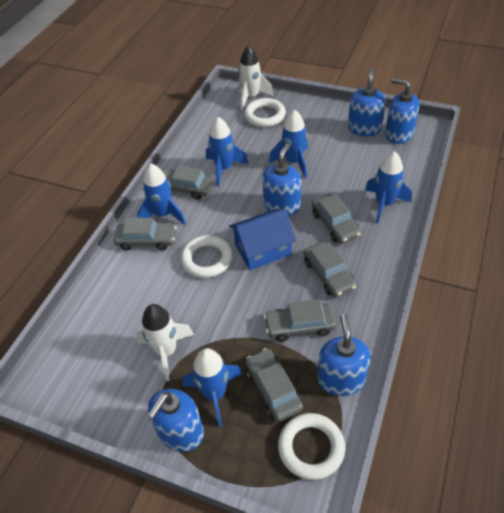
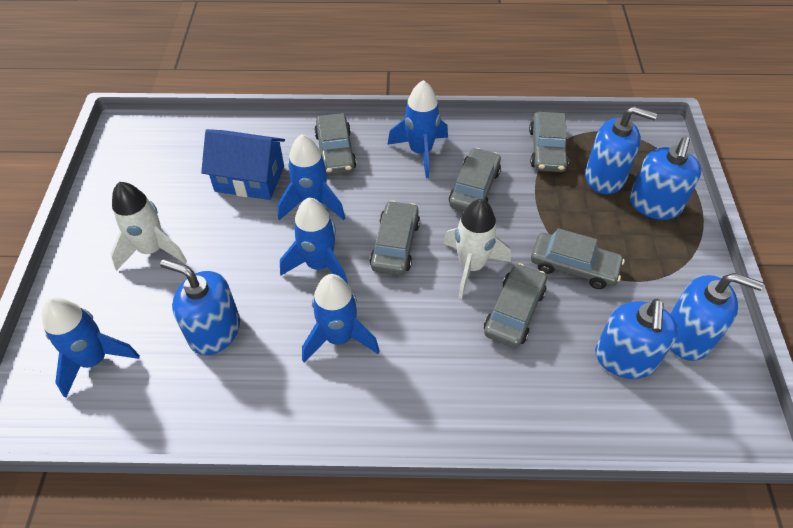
white ring: [181,235,232,278] [244,98,286,127] [278,413,345,480] = 3 -> none = 0

